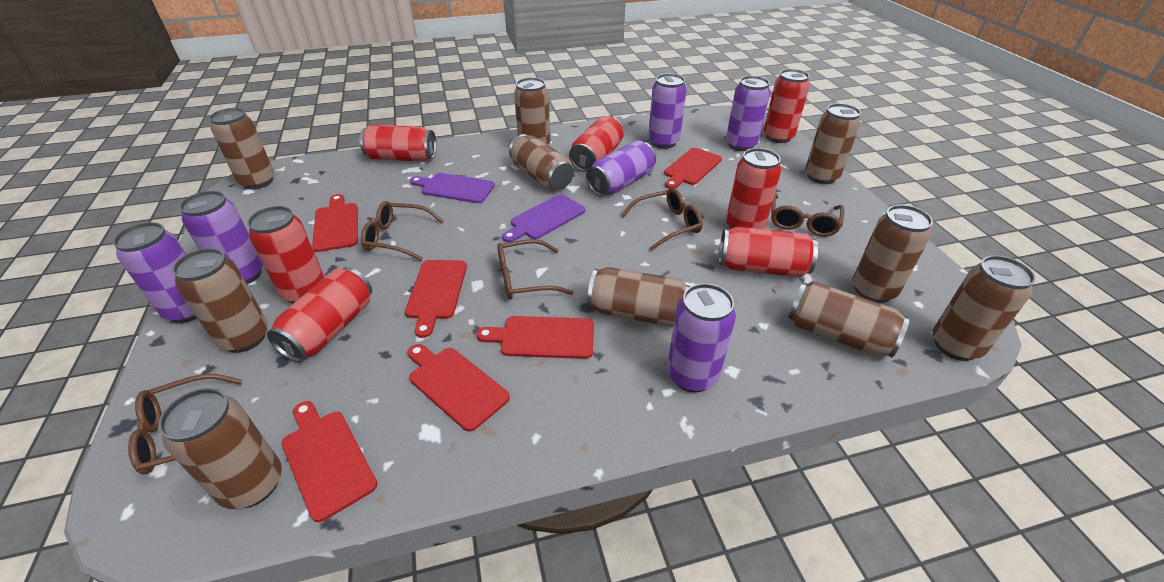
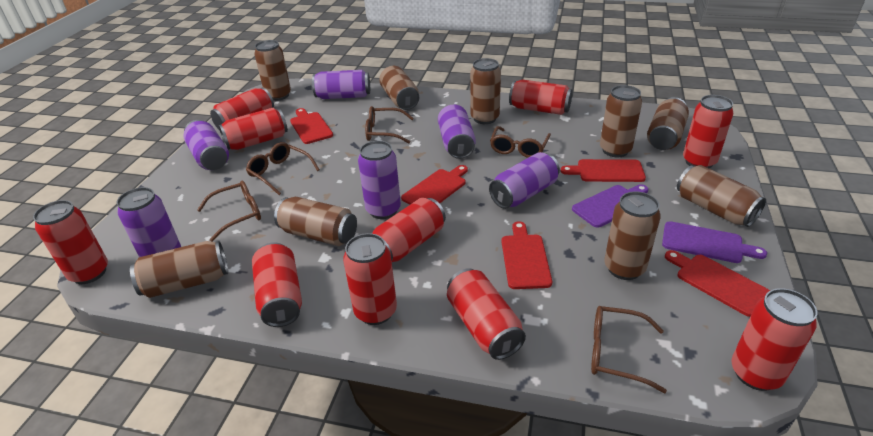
brown can: [158,388,282,509] [172,248,268,353] [209,108,274,190] [509,134,574,191] [514,77,551,145] [587,267,691,327] [788,281,909,358] [805,103,861,184] [853,205,933,303] [933,255,1036,361] = 10 -> [130,241,228,298] [254,40,291,101] [274,197,357,246] [379,66,419,110] [470,58,501,124] [600,85,642,157] [604,191,661,280] [647,97,689,150] [677,165,766,227] = 9
red can: [247,206,325,304] [267,267,372,362] [360,125,437,162] [569,116,624,172] [719,226,818,277] [726,148,781,229] [764,69,810,143] = 7 -> [33,200,108,284] [210,88,274,129] [219,108,288,150] [252,242,302,327] [343,233,397,325] [372,198,446,262] [447,268,526,360] [509,80,573,115] [683,95,734,168] [731,288,817,391] = 10
red cutting board: [282,401,377,522] [312,194,358,252] [405,260,467,338] [407,344,510,432] [476,316,594,359] [664,148,722,189] = 6 -> [290,108,333,144] [401,165,468,205] [502,221,552,289] [561,159,646,182] [665,250,770,317] = 5

